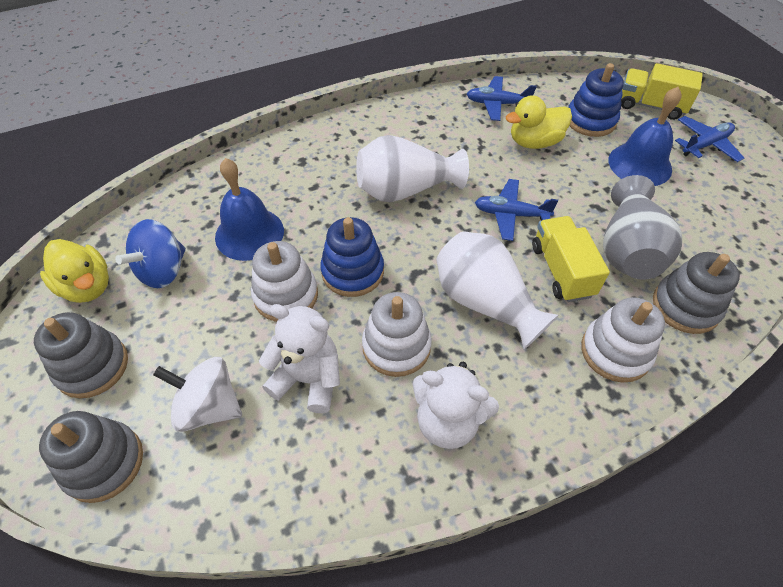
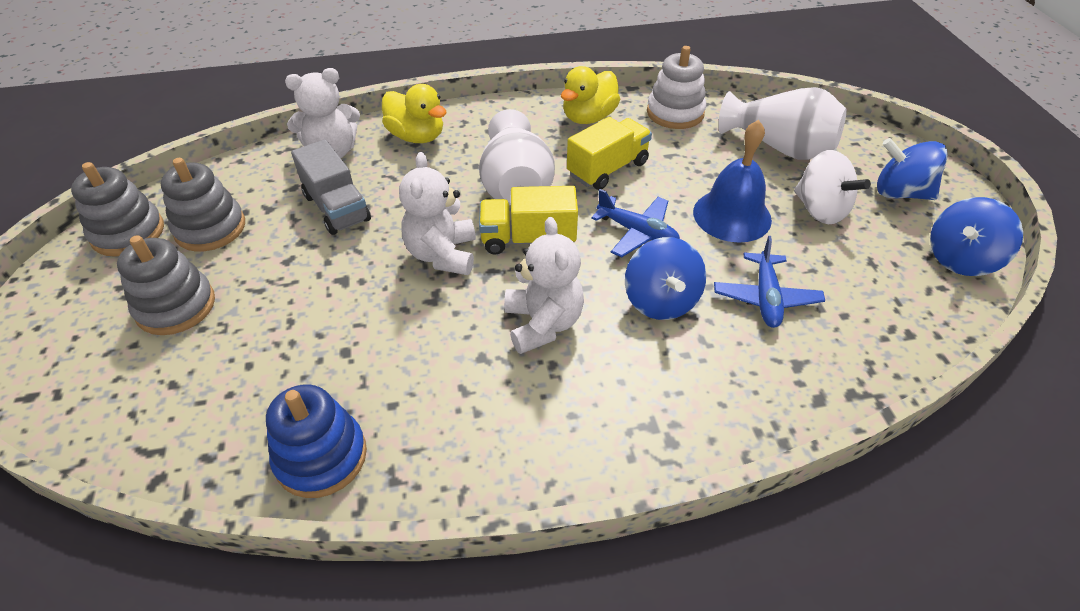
blue bell: [215,158,284,261] [608,87,682,186] = 2 -> [693,120,772,243] = 1
blue plane: [467,76,537,121] [475,179,558,241] [675,116,744,162] = 3 -> [591,189,680,258] [714,236,825,328] = 2
blue spinning top: [115,219,186,288] = 1 -> [625,237,706,320] [877,138,948,200] [930,197,1023,276] = 3
blue stacking toy: [320,217,384,297] [568,63,624,137] = 2 -> [266,384,367,498] = 1
grey truck: none = 0 -> [291,139,371,235] = 1
grey vase: [603,175,682,279] = 1 -> none = 0
white stacking toy: [251,241,318,322] [362,292,432,377] [581,297,665,383] = 3 -> [647,46,706,129] = 1
white teddy bear: [259,304,340,413] [413,362,499,449] = 2 -> [285,68,360,158] [399,152,476,275] [504,217,584,354] = 3

